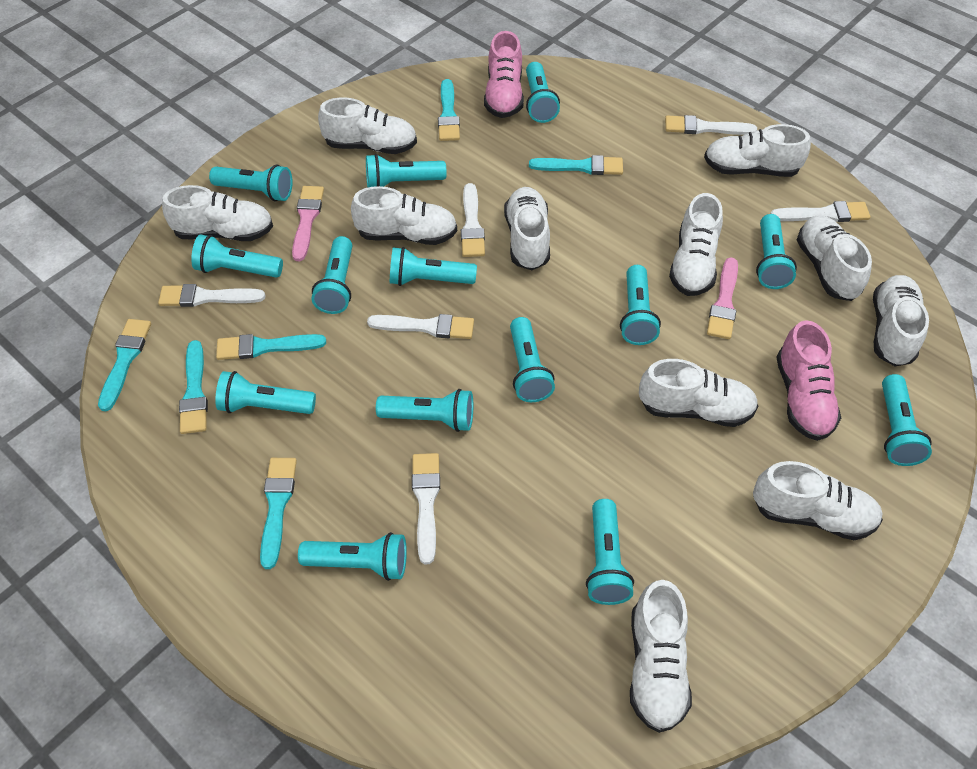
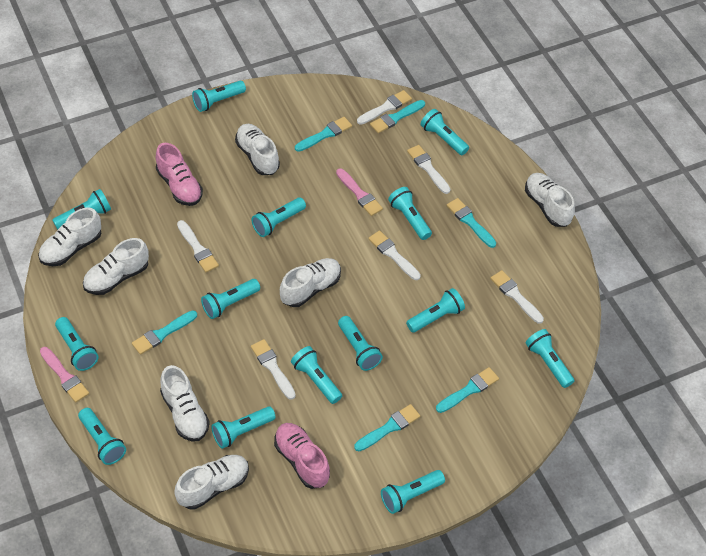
white shoe: [162,185,273,241] [318,98,417,154] [351,186,457,245] [504,187,550,270] [630,580,692,733] [639,359,758,427] [669,193,723,296] [704,124,811,177] [753,461,883,540] [797,216,872,301] [873,275,929,366] = 11 -> [38,207,101,266] [83,238,149,295] [160,365,210,442] [174,455,249,510] [235,124,280,175] [280,258,341,307] [525,173,575,227] = 7

